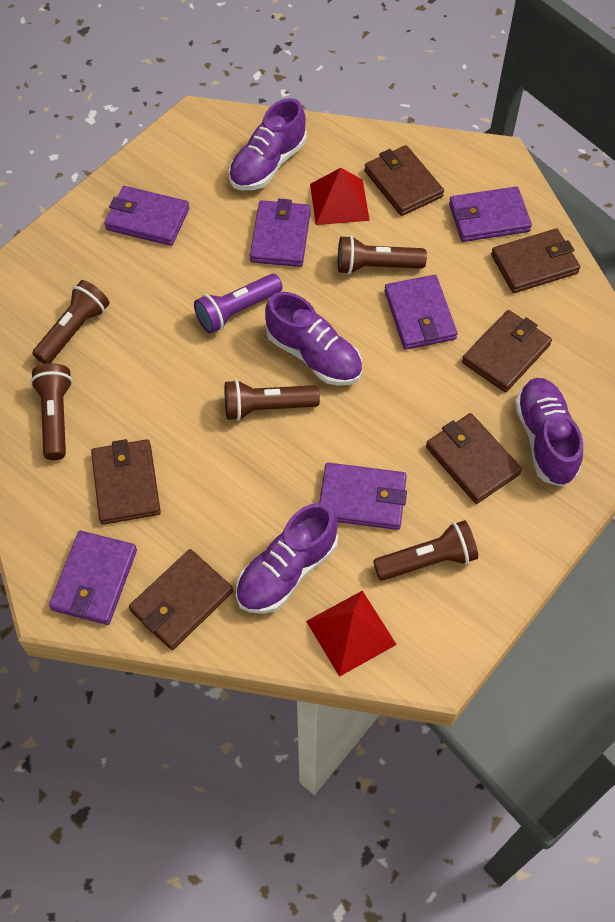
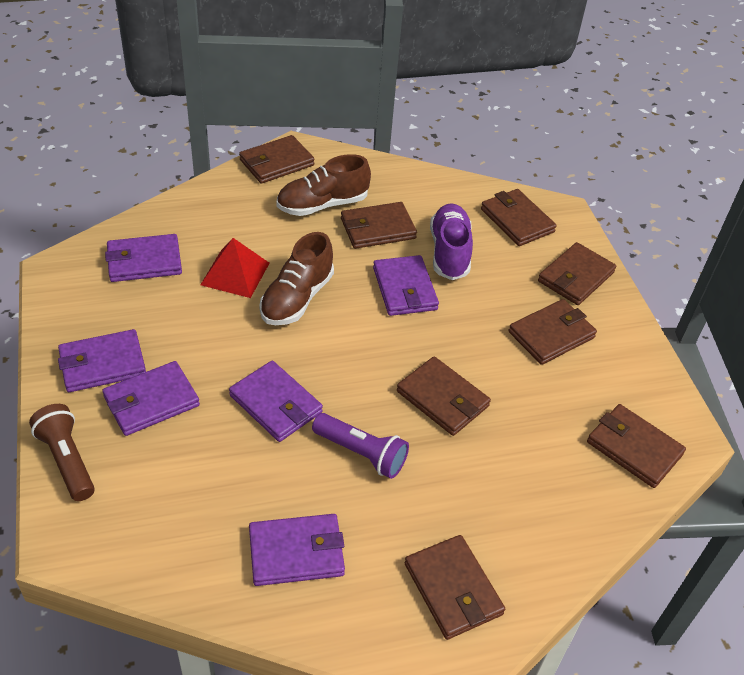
brown flashlight: [30,363,72,460] [32,280,109,364] [225,380,320,421] [338,236,427,275] [373,520,478,581] = 5 -> [29,404,95,501] = 1
brown shoe: none = 0 -> [260,232,334,325] [276,154,371,216] = 2
brown wallet: [91,439,161,525] [129,549,233,650] [364,145,444,216] [426,413,522,504] [462,310,552,392] [491,229,580,293] = 6 -> [239,135,315,184] [341,202,417,249] [397,356,491,436] [405,535,505,640] [481,189,557,246] [508,299,597,365] [538,242,616,305] [587,404,686,488] = 8
purple shoe: [229,98,306,190] [236,503,338,614] [265,292,362,386] [515,378,583,487] = 4 -> [430,203,473,280] = 1
red pyramid: [306,591,397,677] [310,168,370,225] = 2 -> [200,238,269,298] = 1

